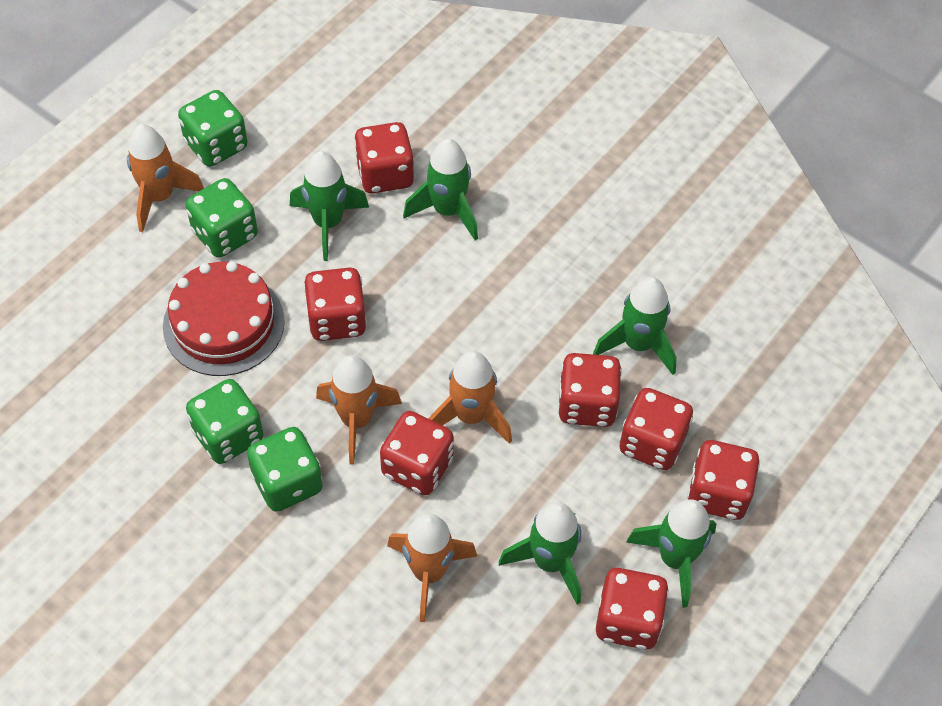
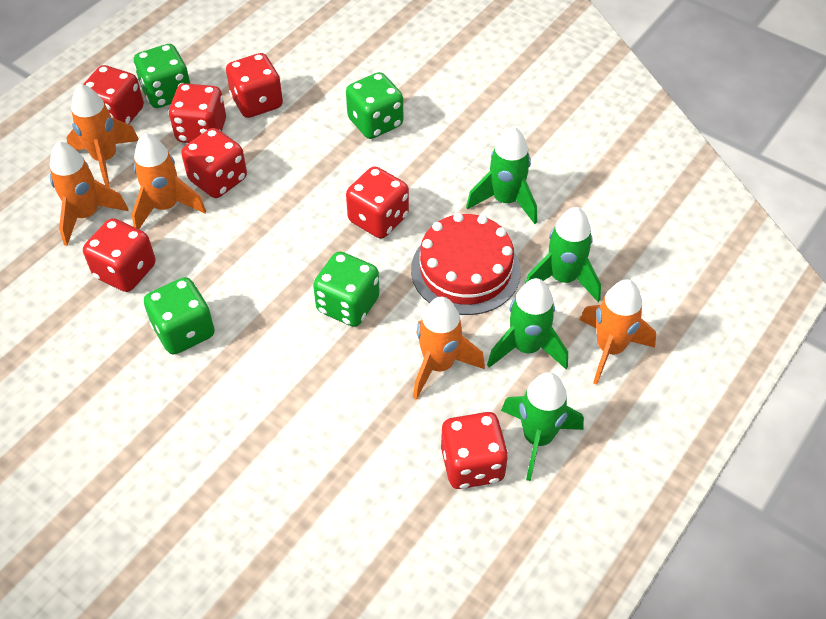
green rocket: [290,151,369,261] [403,139,478,240] [499,502,581,605] [593,277,677,375] [627,499,716,608] = 5 -> [466,126,537,224] [487,278,568,369] [501,372,584,481] [525,207,601,302] = 4
orange rocket: [127,124,204,232] [316,355,402,465] [387,514,477,622] [428,351,512,444] = 4 -> [50,141,128,246] [66,84,139,188] [132,133,206,229] [413,297,485,400] [580,279,656,385] = 5

